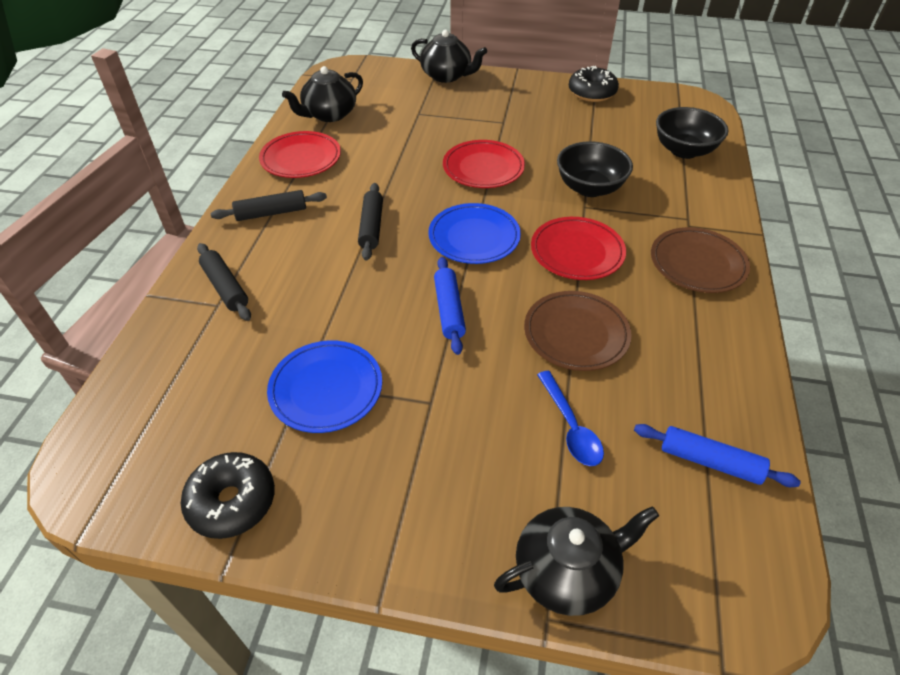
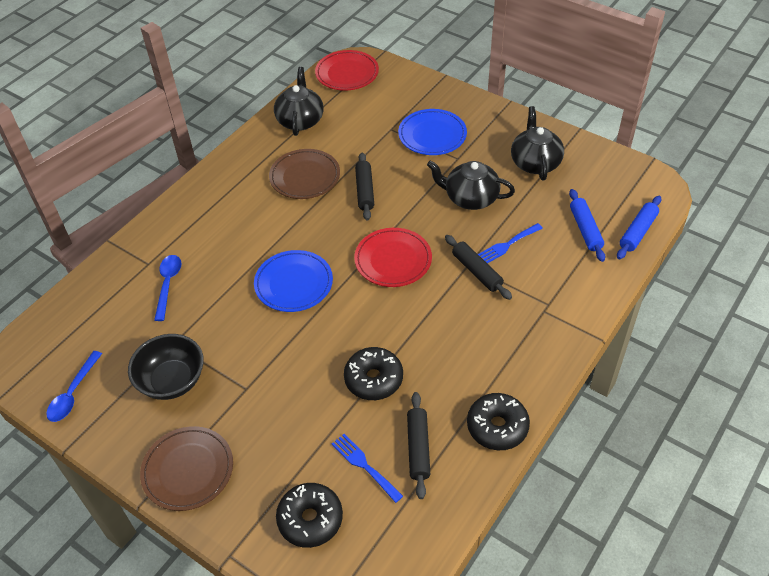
black bowl: [557,141,633,197] [656,107,729,159] = 2 -> [128,334,204,400] = 1
black donut: [181,452,275,539] [569,66,619,102] = 2 -> [276,483,343,548] [344,347,403,400] [467,393,530,450] = 3
blue fork: none = 0 -> [332,434,403,503] [478,223,543,263] = 2
blue spoon: [537,371,604,466] = 1 -> [46,351,102,422] [154,255,181,321] = 2
red plate: [259,131,341,178] [443,140,525,188] [531,217,626,280] = 3 -> [315,50,379,91] [354,228,432,287] = 2

